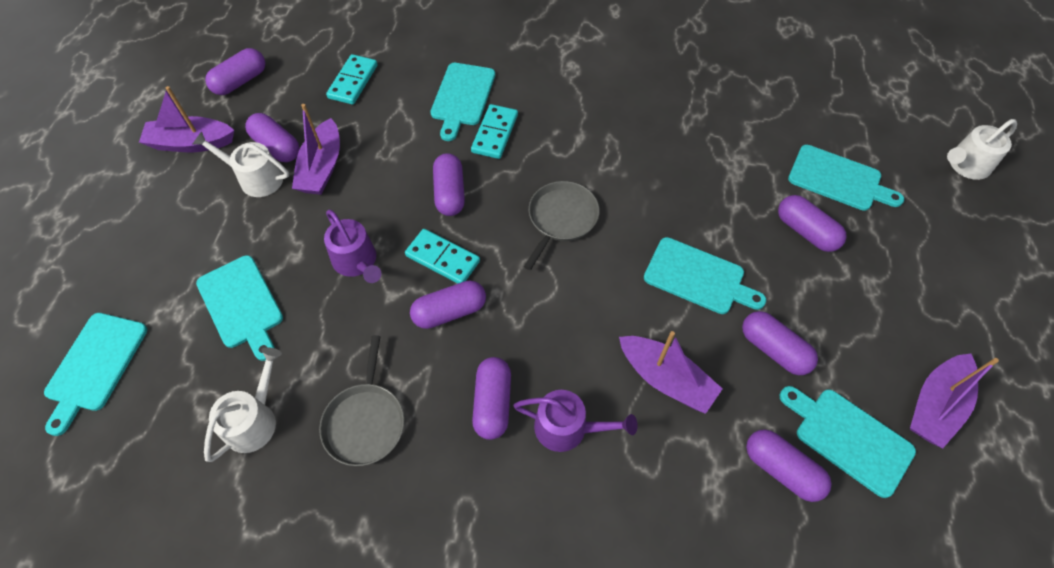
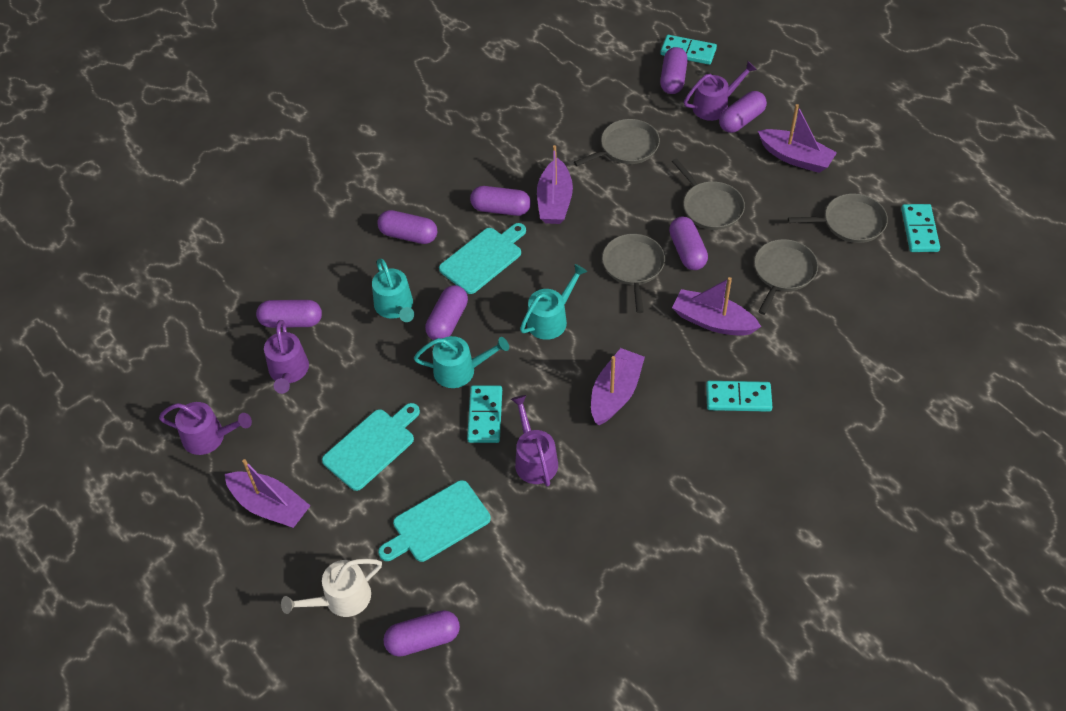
grey pan: [319,335,404,466] [524,181,600,270] = 2 -> [574,119,660,166] [602,234,665,313] [672,158,745,230] [754,239,818,315] [788,194,888,243] = 5
purple boat: [139,86,234,152] [292,104,340,195] [619,331,722,414] [910,354,999,449] = 4 -> [225,459,310,528] [537,145,573,224] [591,348,645,425] [672,277,761,336] [758,104,837,173] = 5
purple watering can: [324,210,381,283] [514,390,638,452] = 2 -> [159,402,252,455] [264,320,309,394] [511,395,558,487] [684,61,757,121] = 4
turquoise cutting board: [44,313,147,436] [196,255,283,361] [430,63,495,141] [644,237,766,314] [780,386,916,498] [788,145,904,211] = 6 -> [322,403,420,491] [378,480,491,562] [439,223,526,294] = 3
turquoise domino: [326,54,378,105] [405,229,480,283] [471,104,518,159] = 3 -> [467,385,502,443] [660,35,717,65] [706,381,772,412] [901,204,940,252] = 4
turquoise watering can: none = 0 -> [372,258,414,322] [414,336,509,388] [520,264,587,340] = 3
white watering can: [192,131,289,197] [204,347,282,462] [947,119,1017,180] = 3 -> [281,559,382,617] = 1

